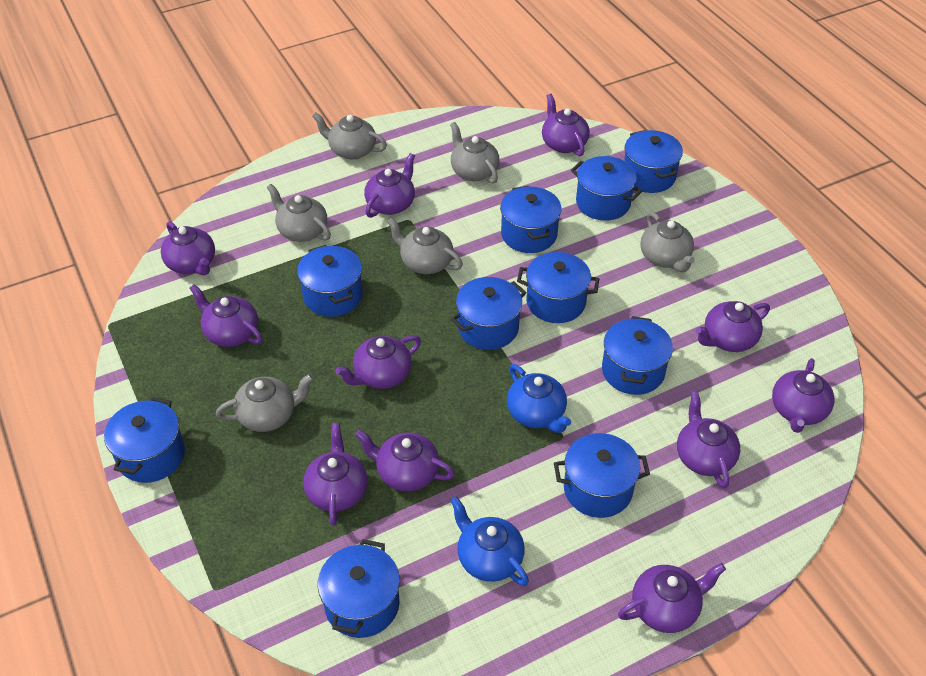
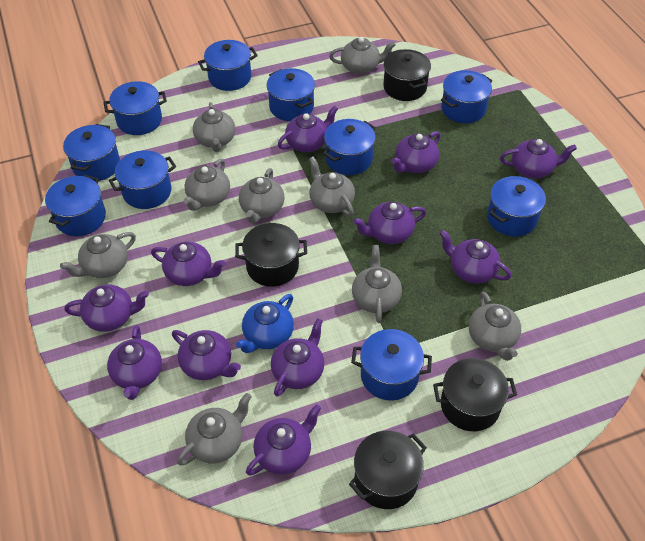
black pot: none = 0 -> [235,223,307,287] [349,431,427,509] [383,49,431,101] [433,358,517,431] = 4
blue teapot: [450,496,529,586] [507,364,571,433] = 2 -> [236,294,294,353] = 1
grey teapot: [216,374,314,432] [267,184,331,242] [312,112,387,159] [387,218,463,274] [450,122,500,183] [640,212,695,272] = 6 -> [60,232,136,278] [177,393,252,466] [183,159,230,211] [193,102,235,152] [239,168,285,224] [309,156,355,217] [329,37,396,74] [352,245,402,323] [469,292,521,361] = 9

